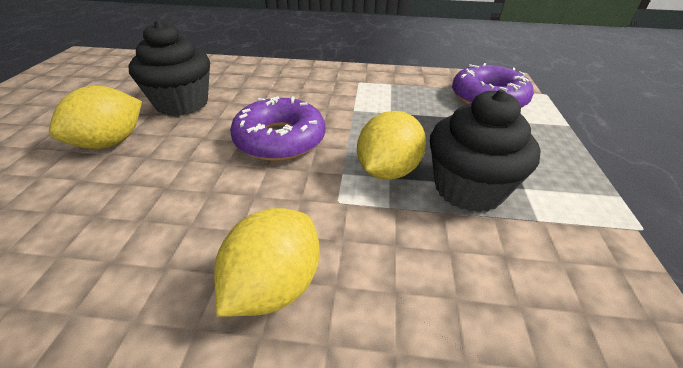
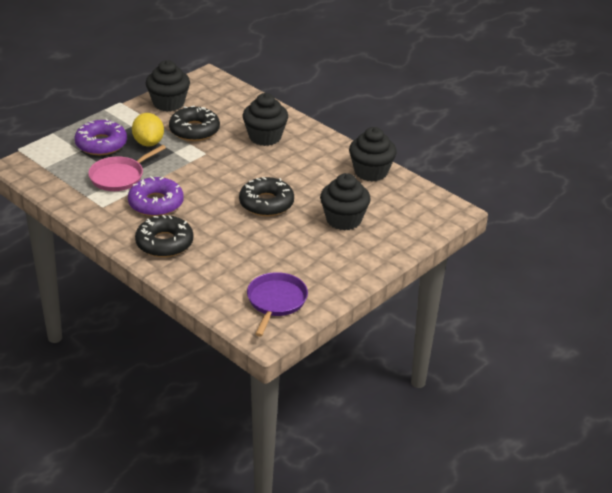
black cupcake: [129,20,210,116] [430,90,541,212] = 2 -> [146,60,190,112] [243,93,288,146] [320,173,371,230] [349,127,397,181] = 4
black donut: none = 0 -> [135,215,194,257] [169,106,220,141] [239,177,294,216] = 3
pink pan: none = 0 -> [88,145,166,191] = 1
purple pan: none = 0 -> [247,272,308,337] = 1
yellow lemon: [49,86,142,149] [214,208,320,317] [357,111,426,180] = 3 -> [132,113,164,146] = 1

